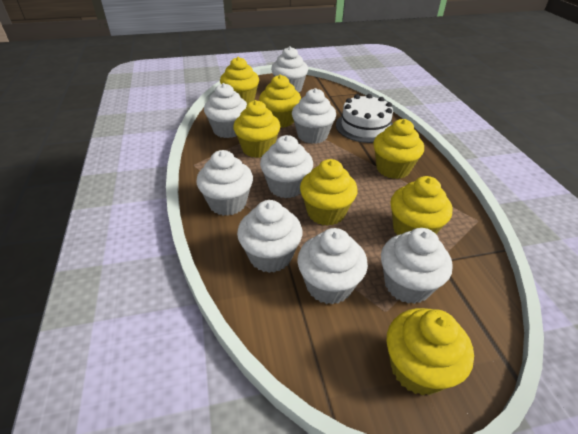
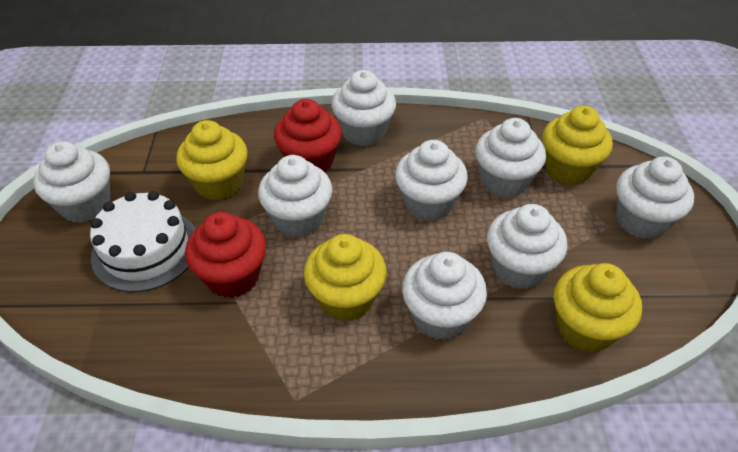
red cupcake: none = 0 -> [185,212,266,298] [274,99,342,172] = 2
yellow cupcake: [220,57,259,104] [233,100,280,158] [259,74,301,128] [300,159,358,226] [373,119,424,179] [387,308,474,396] [390,176,452,235] = 7 -> [176,120,248,201] [304,234,386,322] [542,106,613,185] [554,263,642,353] = 4

